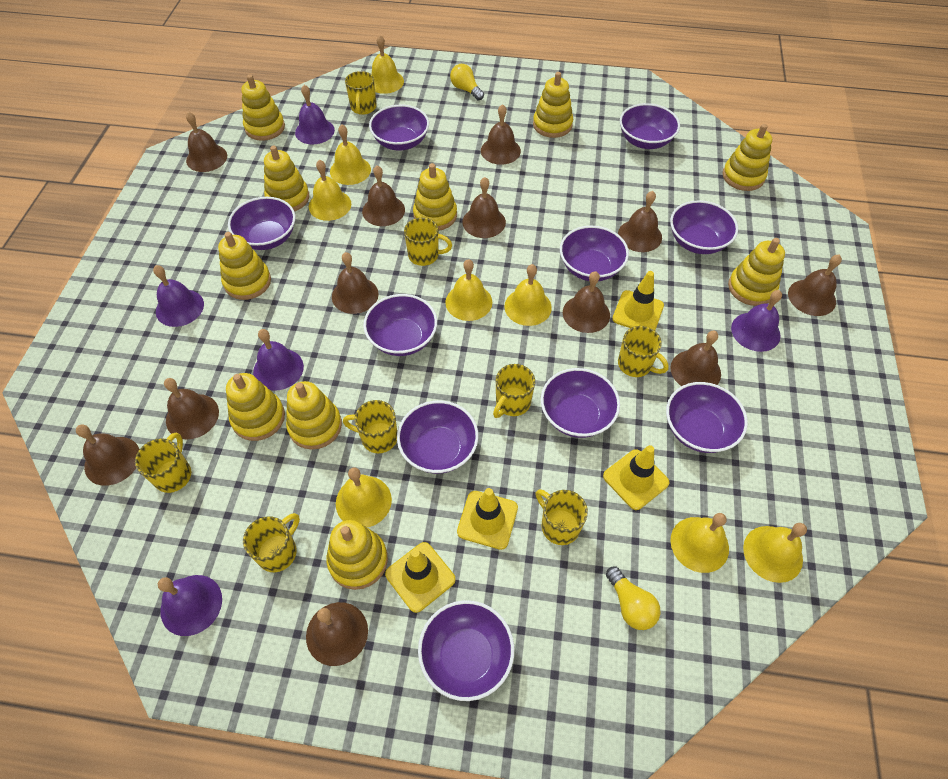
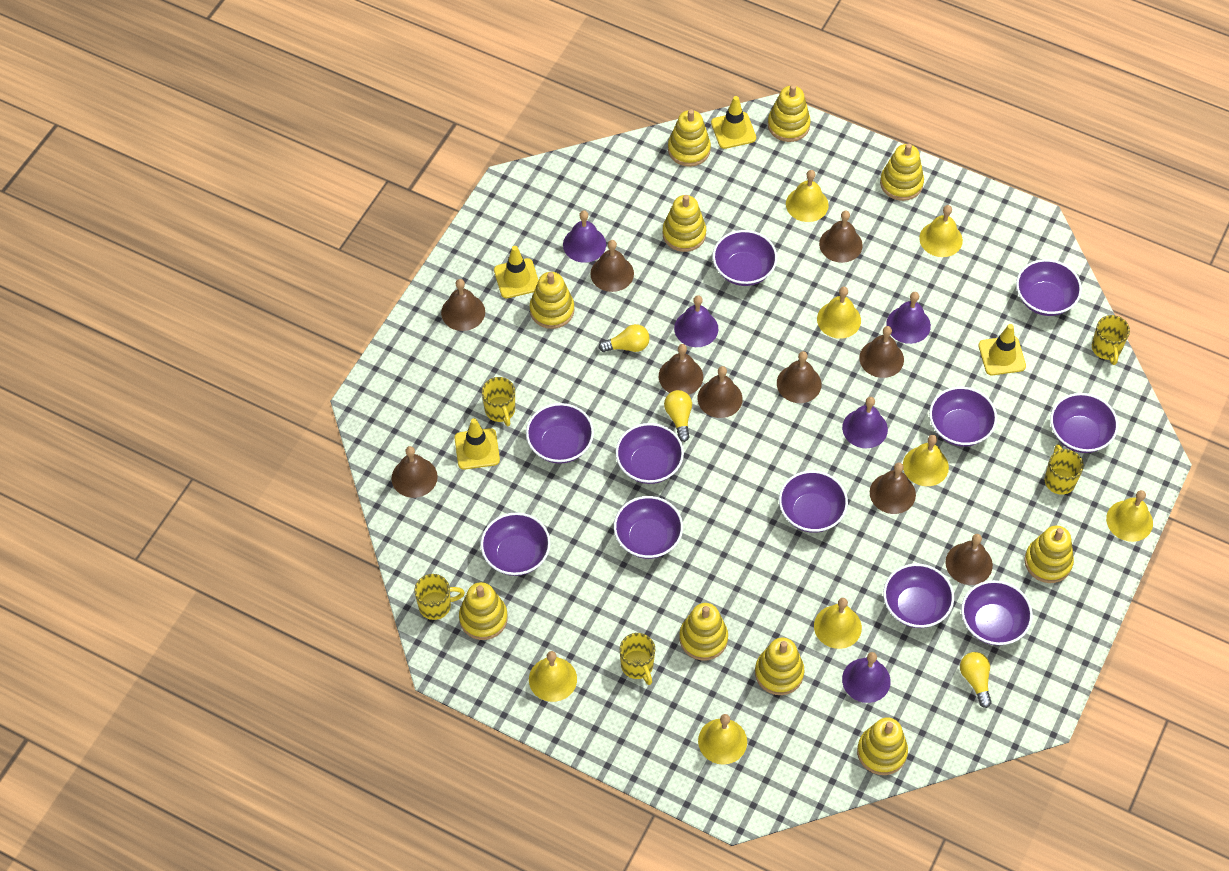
brown bell: [76,424,139,486] [164,378,219,439] [186,112,227,172] [306,602,368,666] [332,252,379,314] [362,165,405,226] [462,177,506,238] [481,104,521,165] [563,271,610,333] [618,191,662,252] [671,331,721,386] [788,254,842,316] = 12 -> [391,446,438,498] [441,279,485,331] [590,240,634,292] [659,344,703,395] [698,366,743,418] [777,351,822,403] [819,210,863,263] [859,326,904,378] [870,462,916,514] [945,534,993,585] = 10
purple bowl: [228,197,295,250] [363,294,437,356] [369,105,429,151] [397,401,479,474] [418,600,514,701] [541,368,620,438] [560,226,629,281] [620,103,680,149] [666,382,748,453] [670,200,738,254] = 10 -> [481,512,550,576] [526,403,594,464] [614,496,683,559] [616,423,684,484] [713,230,777,286] [779,471,848,533] [883,563,954,628] [929,387,997,446] [961,580,1033,645] [1016,259,1082,316] [1050,393,1118,453] = 11
yellow light bulb: [450,64,484,100] [606,567,661,630] = 2 -> [598,324,650,352] [664,390,692,442] [960,652,992,708] = 3
yellow mug: [135,433,191,493] [243,513,300,572] [343,400,397,453] [345,71,377,115] [404,218,452,266] [493,364,535,418] [535,489,588,545] [618,326,669,377] = 8 -> [414,574,465,620] [482,377,515,426] [620,633,655,685] [1045,444,1084,495] [1092,315,1130,365] = 5

